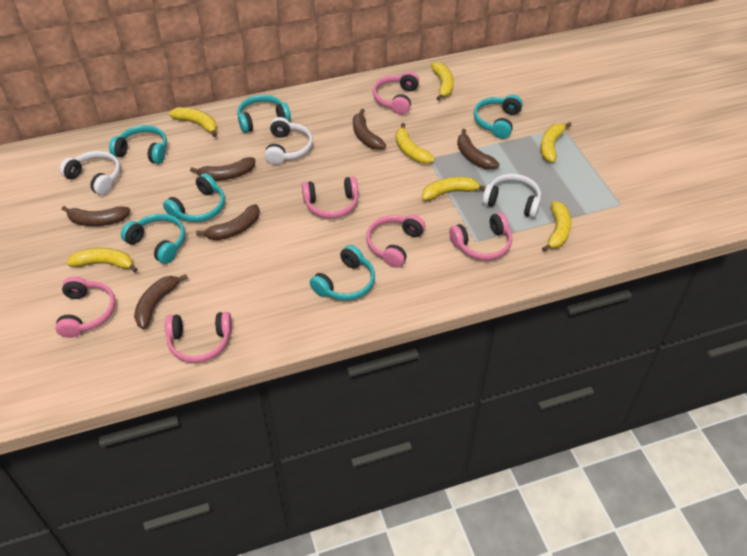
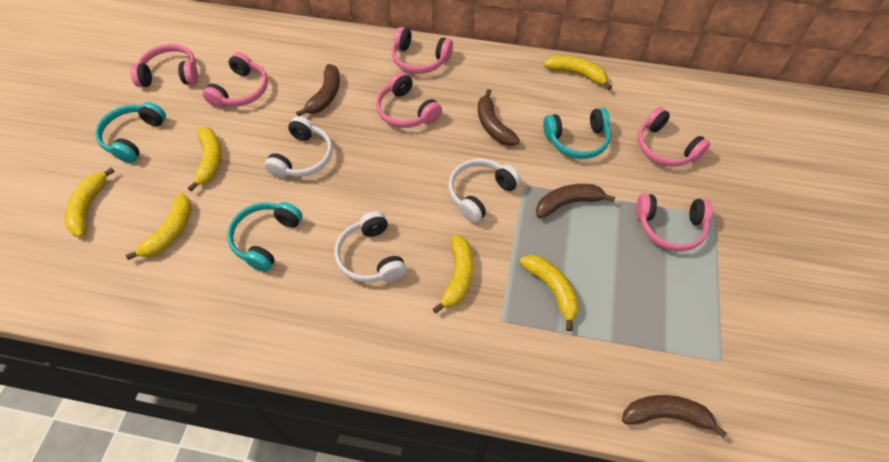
brown banana: [62,206,131,226] [134,274,188,329] [190,157,255,181] [196,204,260,240] [353,109,386,150] [457,129,500,170] = 6 -> [296,64,340,116] [478,89,520,146] [536,184,615,218] [622,395,727,438] = 4
turquoise headphones: [109,125,167,164] [121,214,185,264] [163,173,225,222] [237,95,291,133] [310,245,375,300] [474,95,523,139] = 6 -> [95,102,166,163] [227,202,303,272] [543,108,611,159] = 3
yellow banana: [66,248,138,272] [169,107,217,137] [396,123,435,164] [422,177,486,201] [431,62,454,101] [541,122,572,162] [542,201,571,252] = 7 -> [65,167,115,237] [126,193,192,260] [188,127,222,192] [433,235,473,313] [520,255,579,331] [544,55,612,90] = 6

